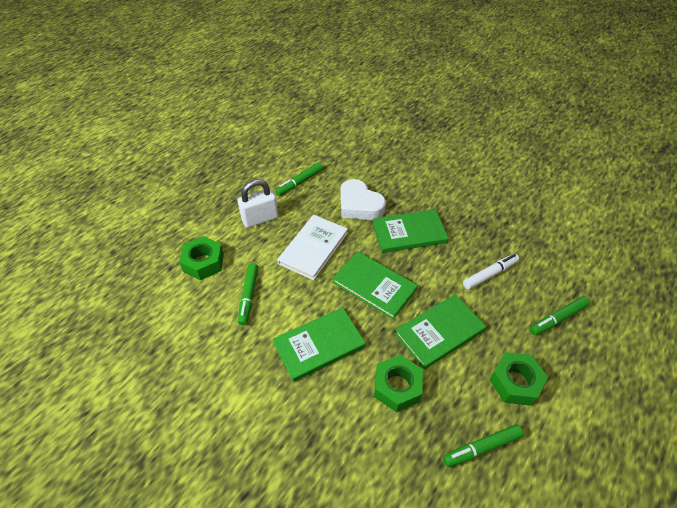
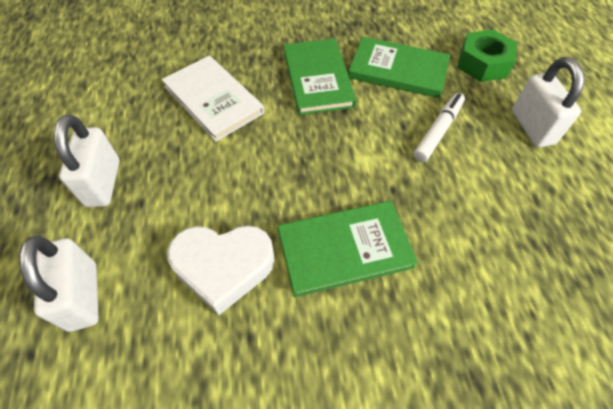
green book: [273,307,366,382] [333,252,418,320] [372,210,449,253] [395,294,486,369] = 4 -> [278,201,418,297] [284,39,357,115] [348,37,450,98] = 3
green marker: [238,263,258,325] [275,162,323,196] [443,424,524,467] [530,296,590,335] = 4 -> none = 0
green nut: [179,236,224,280] [374,355,423,412] [489,352,548,406] = 3 -> [457,30,517,82] = 1
white padlock: [238,179,278,228] = 1 -> [19,235,99,332] [54,114,120,207] [512,57,584,147] = 3

